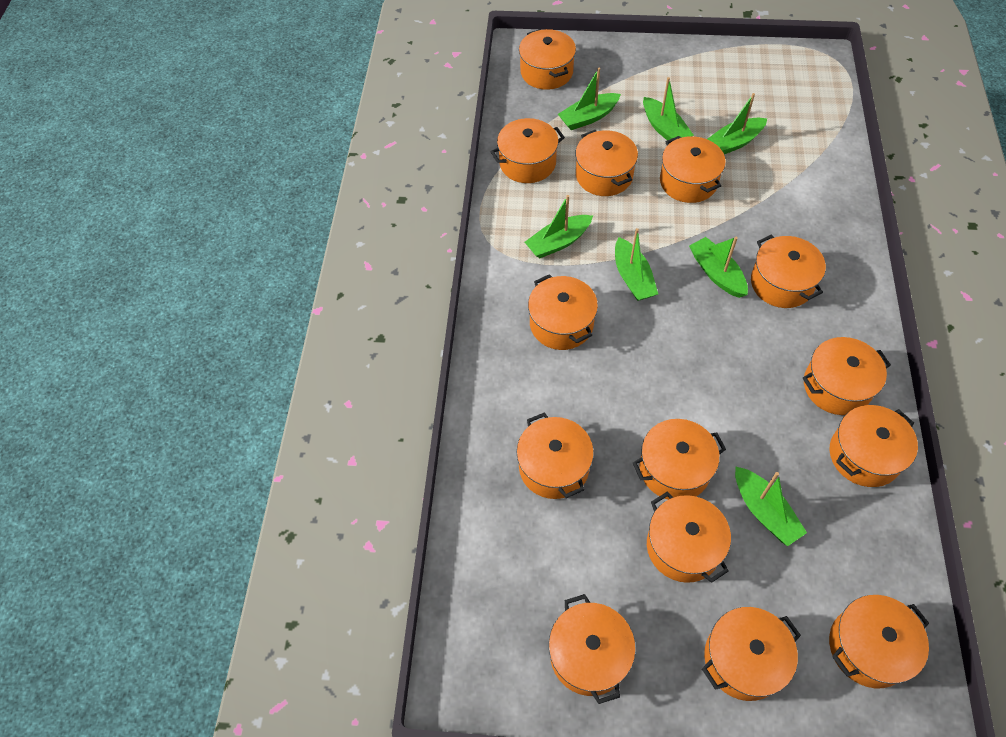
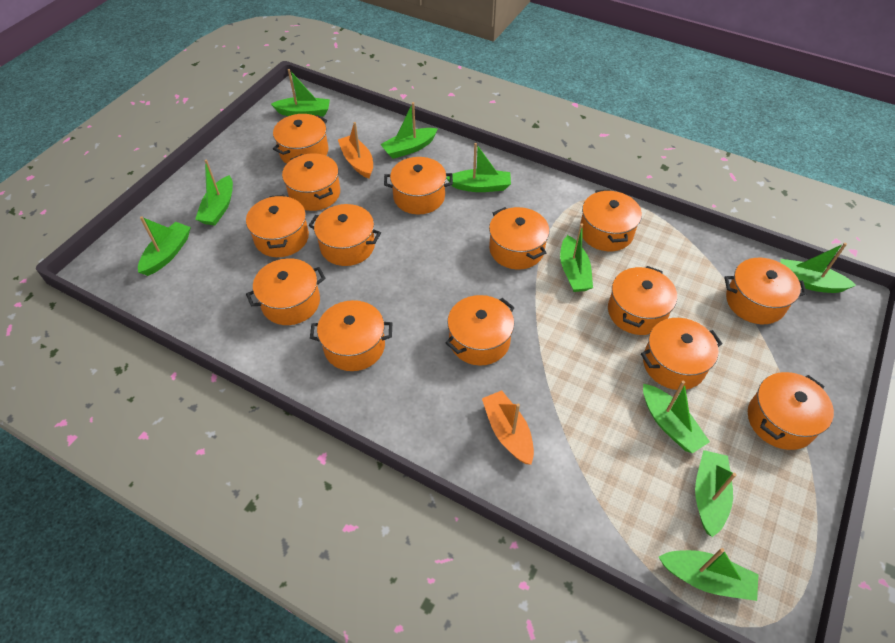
green boat: [525,195,593,258] [558,68,621,130] [615,228,658,301] [643,77,694,140] [689,237,748,298] [707,93,767,154] [735,467,807,546] = 7 -> [138,216,191,276] [195,160,233,225] [271,69,330,117] [380,102,438,159] [446,143,511,192] [560,223,593,292] [643,381,710,453] [659,548,758,601] [695,450,736,537] [780,243,856,293] = 10
orange boat: none = 0 -> [338,122,373,179] [482,390,534,465] = 2

